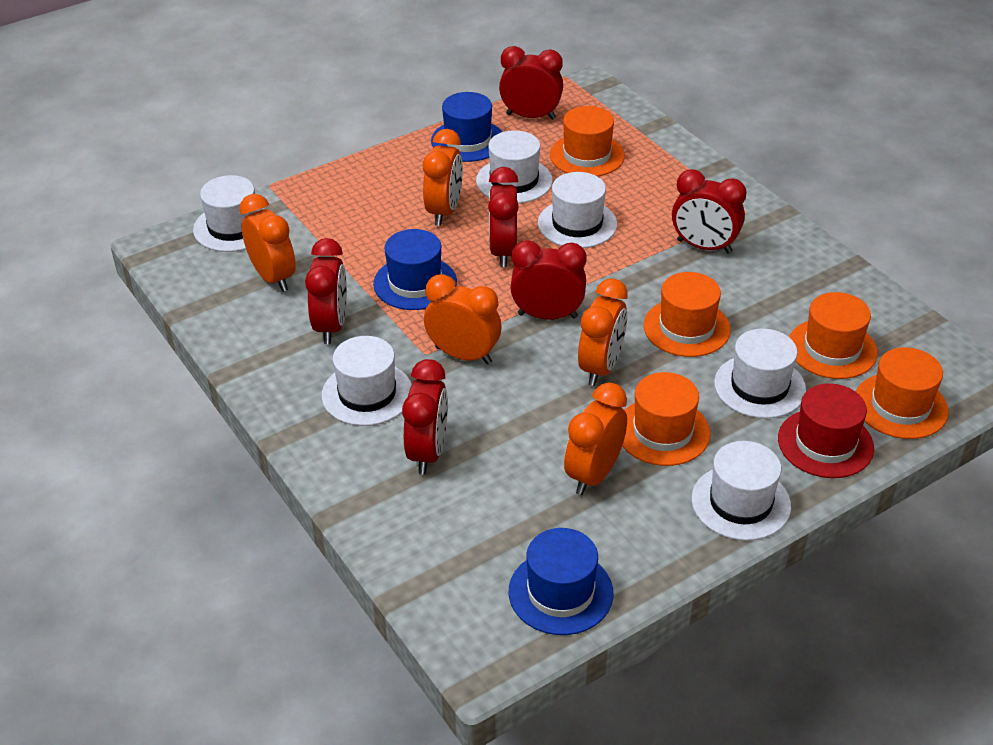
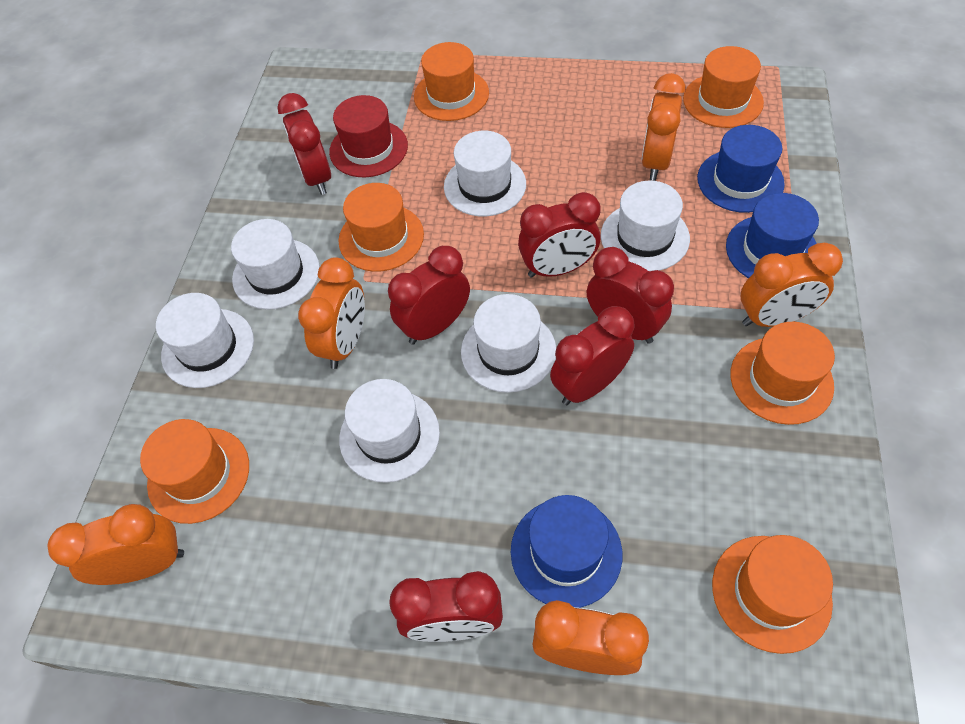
orange hat: [550,106,625,177] [622,372,711,466] [643,272,731,357] [789,292,878,379] [856,347,949,439] = 5 -> [140,419,249,524] [339,183,424,272] [414,42,489,121] [683,46,764,128] [712,535,833,654] [730,322,835,425] = 6

